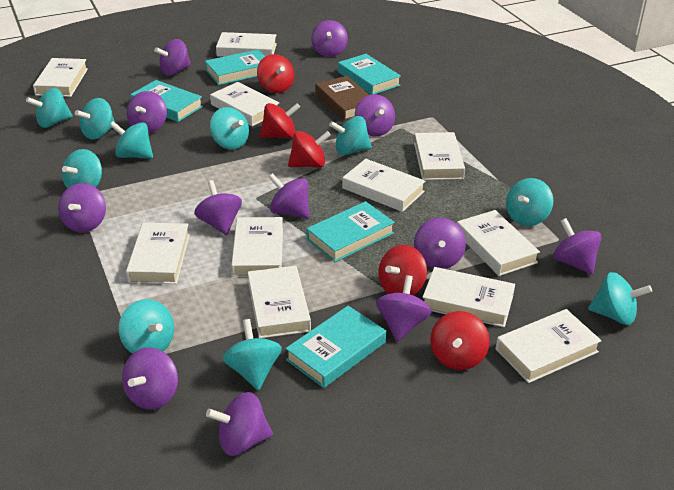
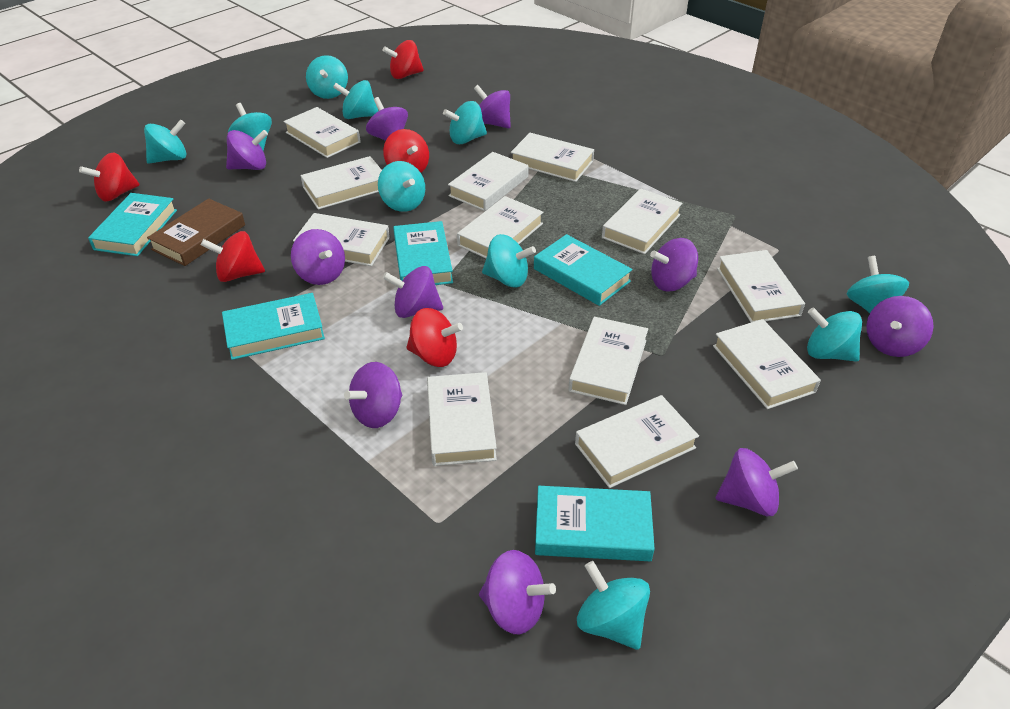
purple spinning top: [58,183,106,232] [122,347,178,410] [127,91,167,133] [154,39,191,76] [194,180,242,236] [206,392,273,456] [268,173,310,218] [311,20,348,57] [355,94,395,136] [376,275,431,342] [414,218,466,269] [553,218,602,275] = 12 -> [226,130,268,170] [291,229,345,285] [344,362,402,428] [366,97,408,141] [383,266,443,318] [474,85,511,128] [479,550,556,634] [650,238,698,292] [716,448,798,516] [866,296,934,357] = 10
white book: [33,58,88,97] [126,223,190,284] [210,82,280,126] [216,32,277,57] [231,217,283,277] [248,266,311,338] [342,159,425,212] [414,132,465,180] [422,267,515,327] [457,210,540,276] [495,309,602,383] = 11 -> [284,107,361,158] [293,213,390,266] [301,156,382,210] [427,372,497,466] [448,152,529,211] [457,196,543,258] [511,133,594,182] [568,317,648,405] [575,395,699,488] [602,188,682,254] [713,319,821,409] [717,250,805,322] = 12

